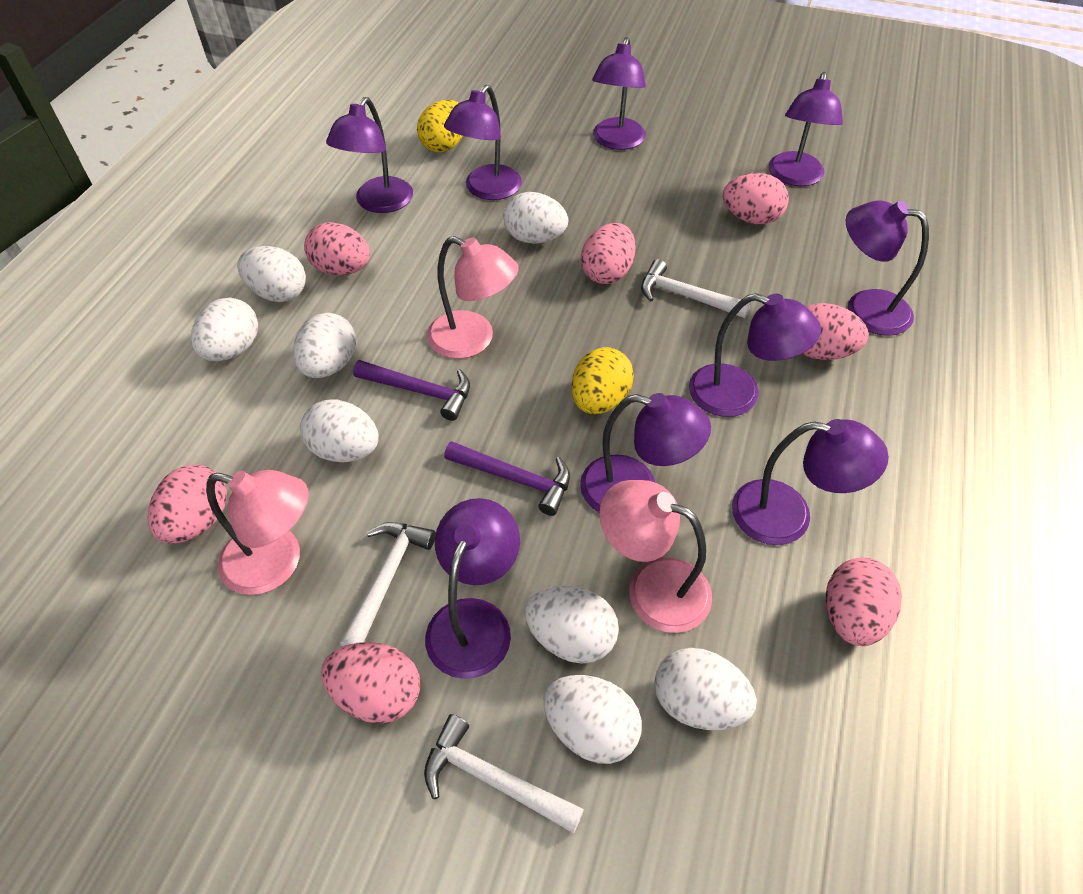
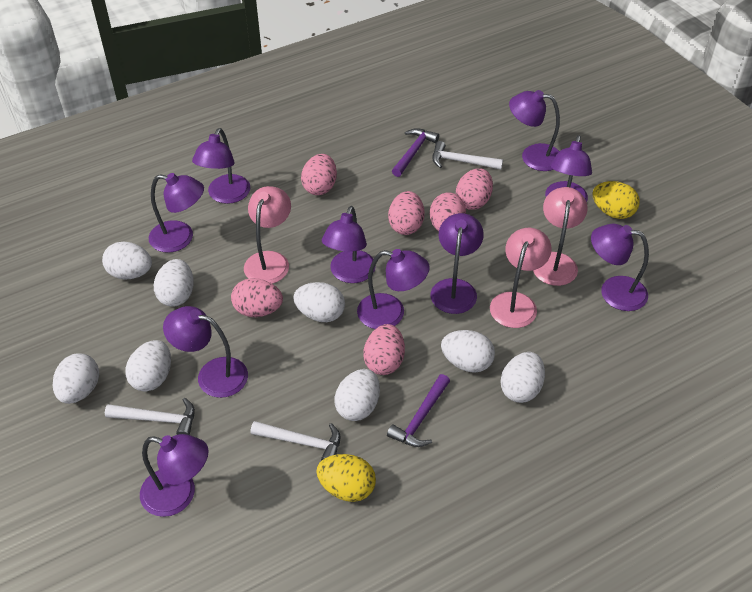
pink egg: [148,465,227,544] [304,222,370,276] [321,642,420,723] [581,223,636,284] [723,173,789,224] [803,303,868,360] [826,557,902,646] = 7 -> [231,278,283,317] [301,154,337,195] [364,324,405,375] [388,191,425,235] [430,192,466,231] [456,168,493,210] = 6
purple lamp: [326,97,413,213] [425,498,520,679] [444,85,522,200] [580,393,711,513] [592,37,646,150] [689,293,821,417] [732,419,889,545] [769,72,843,186] [846,201,929,336] = 9 -> [140,434,209,517] [149,173,204,253] [163,306,248,398] [192,128,250,204] [322,206,376,283] [357,249,430,329] [431,213,484,314] [509,90,560,171] [545,135,592,202] [591,224,649,311] = 10

